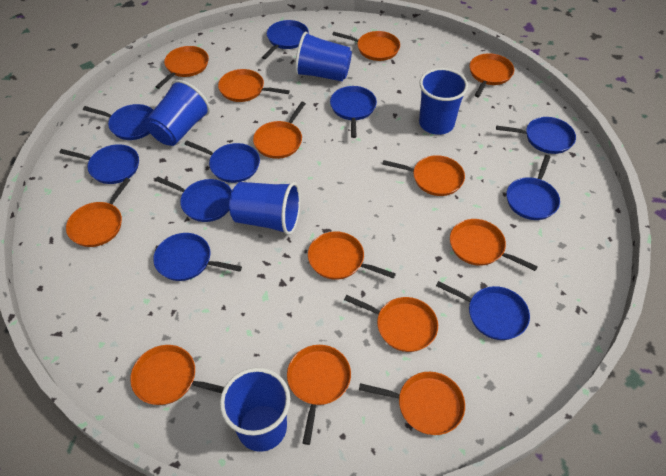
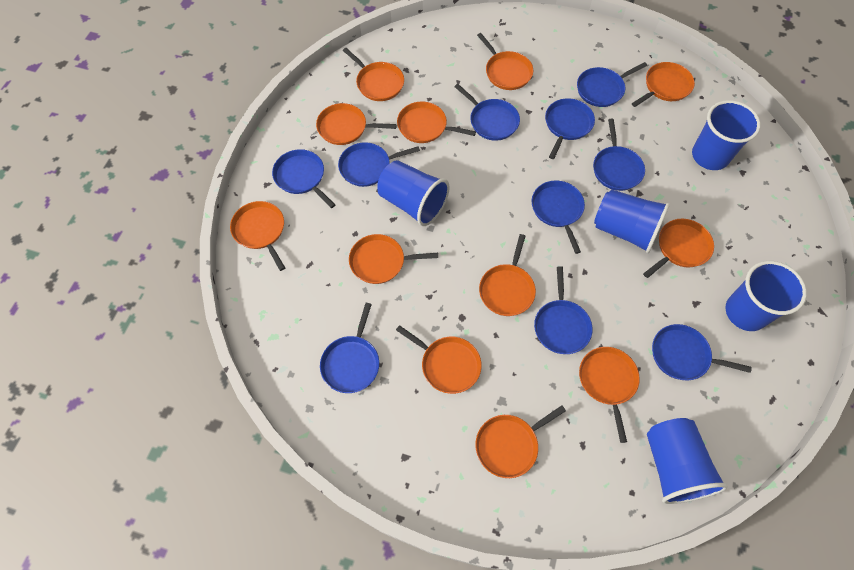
orange pan: [66,178,130,247] [130,345,224,405] [155,46,209,89] [218,69,290,102] [253,102,306,159] [287,345,351,445] [308,231,396,280] [332,31,400,61] [344,295,438,352] [359,372,465,435] [382,155,465,196] [450,219,538,271] [470,53,514,97] = 13 -> [230,201,285,271] [316,103,397,145] [343,48,404,101] [349,234,438,284] [396,325,482,394] [397,101,476,143] [475,405,566,478] [477,33,533,90] [479,234,536,316] [579,347,640,443] [632,62,695,107] [643,219,714,278] = 12

